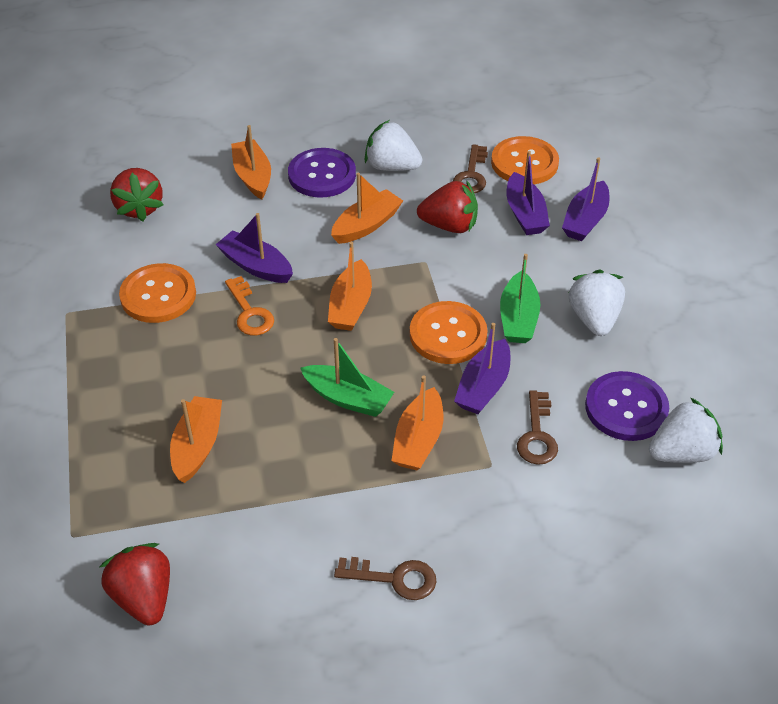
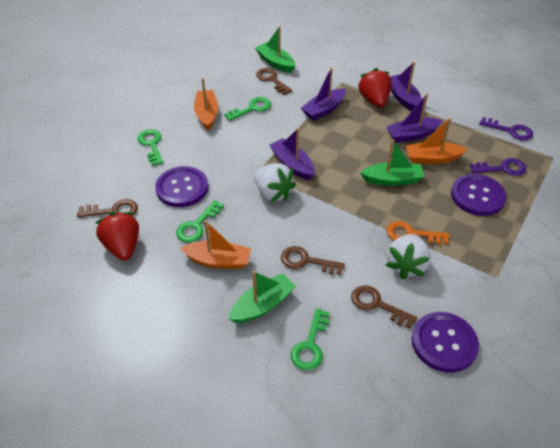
brown key: [334,557,436,600] [453,144,488,193] [517,390,558,465] = 3 -> [77,199,138,217] [256,68,292,95] [281,246,345,275] [351,285,417,329] = 4
green boat: [300,338,394,417] [500,254,541,343] = 2 -> [229,271,296,323] [255,26,295,73] [360,140,425,186] = 3
green key: none = 0 -> [138,129,164,166] [176,200,224,242] [224,97,271,121] [291,308,330,370] = 4
orange boat: [170,396,222,483] [231,125,271,199] [328,242,372,331] [331,173,403,244] [391,375,443,470] = 5 -> [180,220,251,269] [194,78,218,130] [406,118,467,164] = 3
orange button: [119,263,196,323] [410,301,487,364] [491,136,559,184] = 3 -> none = 0
purple button: [288,148,356,197] [585,371,669,441] = 2 -> [155,166,208,207] [412,312,479,373] [451,174,506,216] = 3
purple key: none = 0 -> [470,158,526,176] [479,117,533,141] = 2
red strawberry: [100,543,170,626] [110,168,163,221] [417,181,478,233] = 3 -> [95,212,139,260] [358,68,392,107] = 2
white strawberry: [364,120,422,171] [568,269,625,336] [649,397,723,463] = 3 -> [254,163,296,202] [386,234,431,279] = 2

